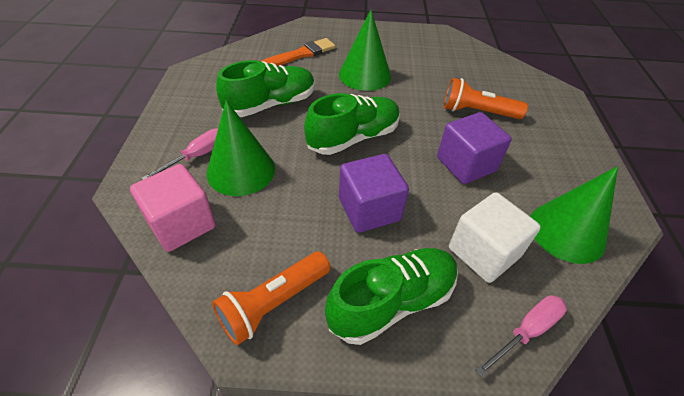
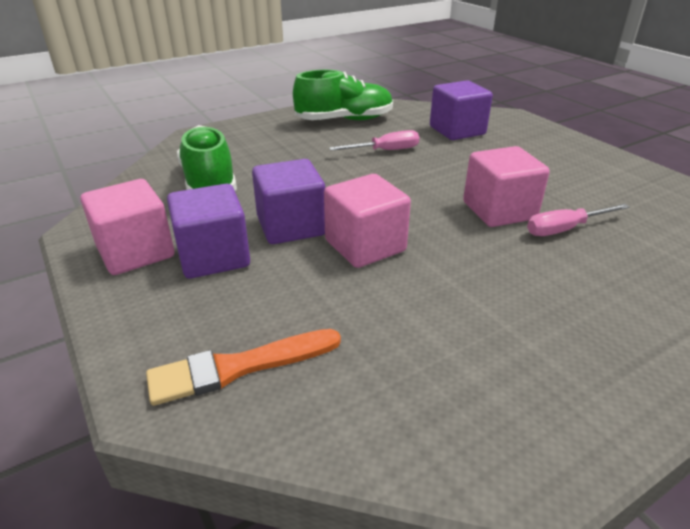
green cone: [207,100,275,196] [339,10,391,91] [530,166,618,264] = 3 -> none = 0
green shoe: [216,60,315,117] [304,93,400,155] [325,248,458,345] = 3 -> [177,125,237,191] [293,70,393,120] = 2
orange flashlight: [212,251,330,345] [444,78,528,119] = 2 -> none = 0
pink cube: [130,164,216,252] = 1 -> [81,179,174,275] [324,174,411,268] [463,146,550,227] = 3
purple cube: [339,154,409,233] [437,112,512,184] = 2 -> [167,184,250,279] [252,159,325,244] [430,80,493,140] = 3
white cube: [449,192,541,283] = 1 -> none = 0

